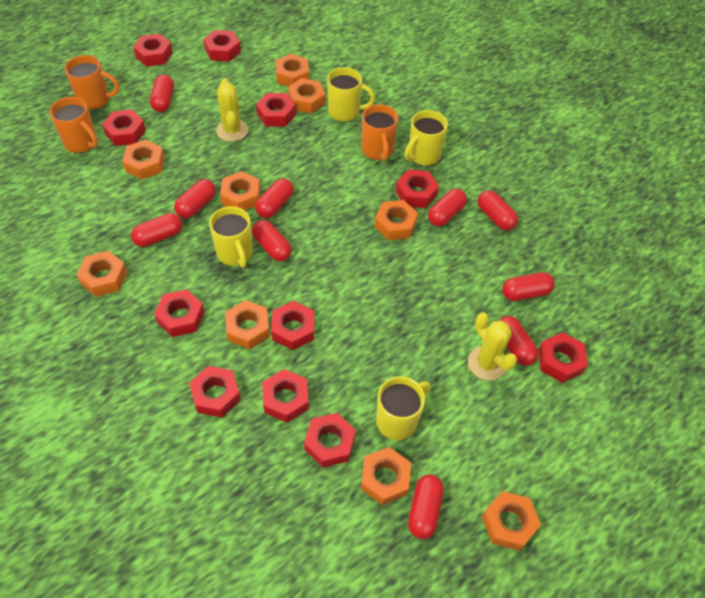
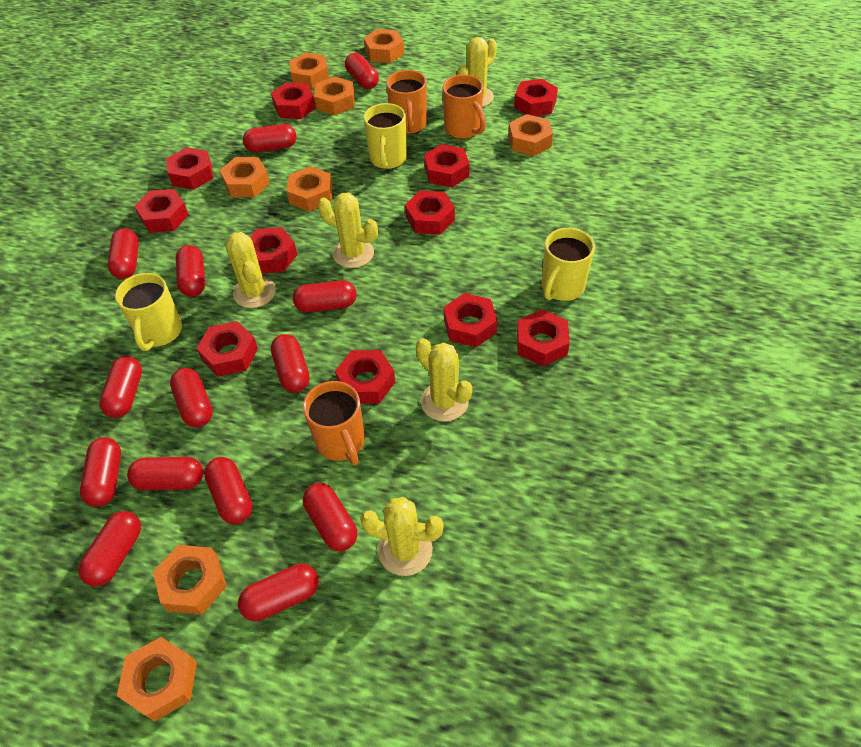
orange nut: [77,251,127,297] [122,140,165,180] [220,171,260,210] [225,300,270,349] [276,54,309,87] [288,78,325,114] [361,447,411,505] [375,200,418,240] [482,491,541,551] = 9 -> [117,637,197,722] [153,545,227,615] [220,157,270,197] [287,166,333,212] [289,53,329,89] [314,77,355,115] [364,29,404,63] [508,114,553,156] = 8
red capsule: [131,213,182,247] [150,74,174,112] [174,179,216,218] [252,220,292,261] [255,178,293,218] [408,475,444,539] [428,189,467,226] [478,190,518,230] [499,316,539,366] [502,272,555,301] = 10 -> [78,511,141,586] [80,437,121,507] [99,356,142,418] [108,229,139,279] [127,457,204,490] [170,368,213,427] [176,245,205,297] [204,457,253,524] [238,564,319,621] [243,124,296,153] [271,334,310,392] [293,280,357,312] [303,483,357,551] [345,53,379,89] = 14
yellow cactus: [216,78,248,142] [468,313,517,380] = 2 -> [226,232,276,308] [318,193,378,268] [360,497,444,576] [416,338,472,421] [457,37,497,107] = 5
yellow mug: [209,206,253,268] [327,67,375,122] [376,376,430,440] [404,110,448,166] = 4 -> [115,273,182,351] [363,103,407,169] [542,228,595,301] = 3

